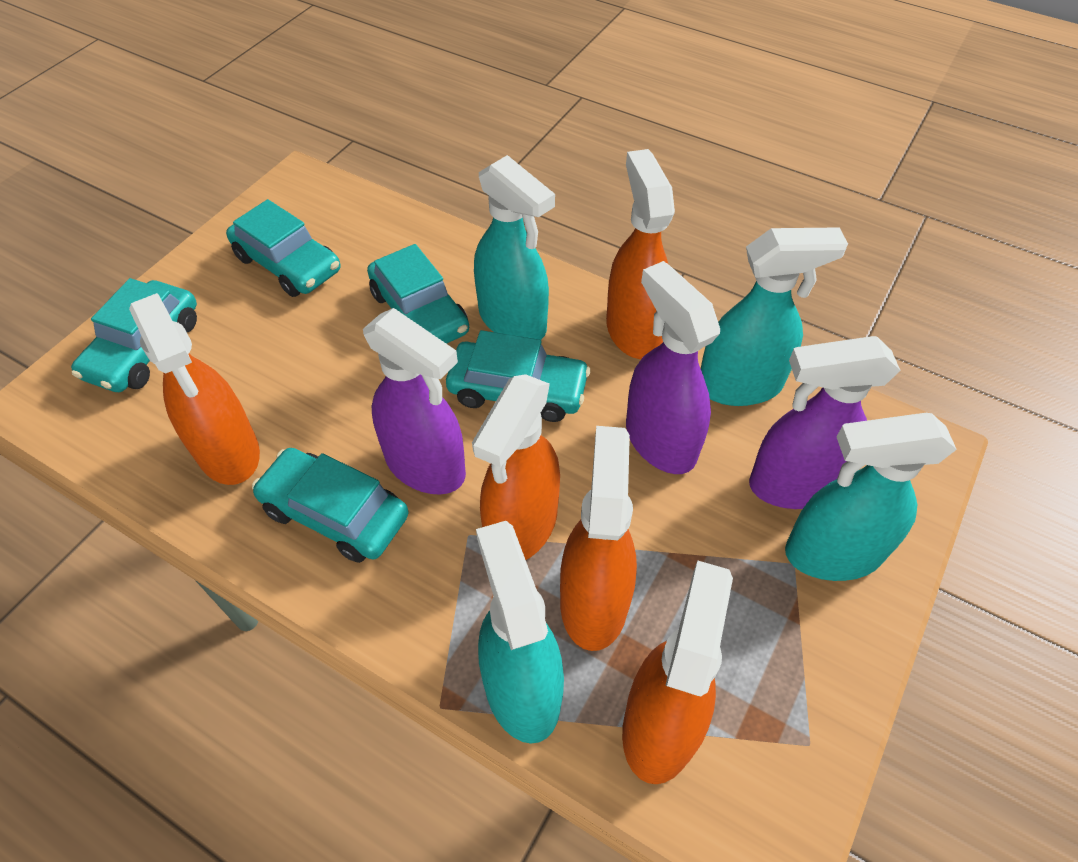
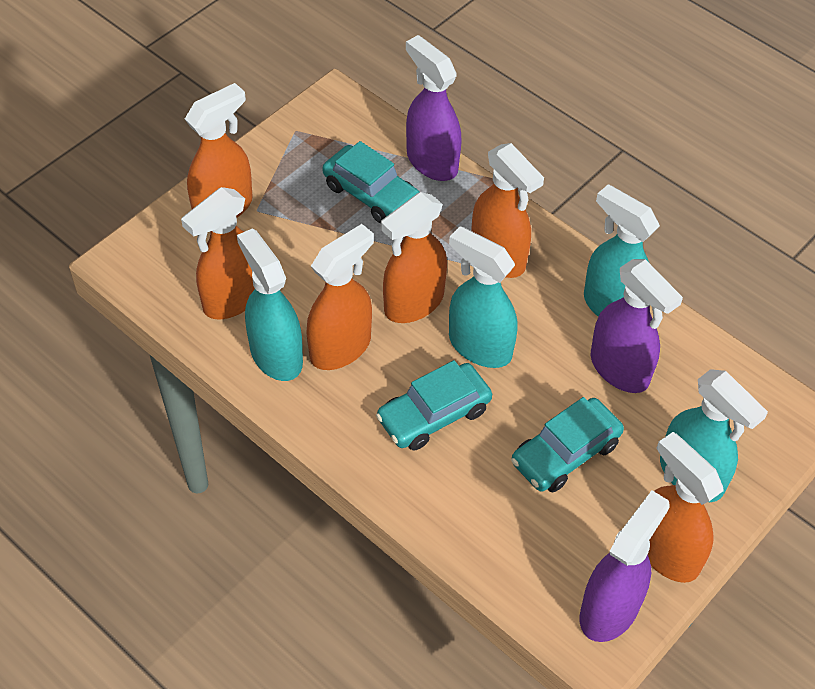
orange spray bottle: [129,293,260,485] [472,374,560,560] [560,426,637,651] [606,149,675,359] [622,561,733,784] = 5 -> [181,187,255,319] [185,83,252,218] [307,224,374,370] [381,192,447,323] [472,143,544,278] [648,432,724,583] = 6
turquoise car: [71,278,197,392] [226,199,340,297] [252,448,409,563] [367,244,469,344] [446,330,590,422] = 5 -> [322,141,419,224] [376,360,492,451] [511,397,624,493] = 3

